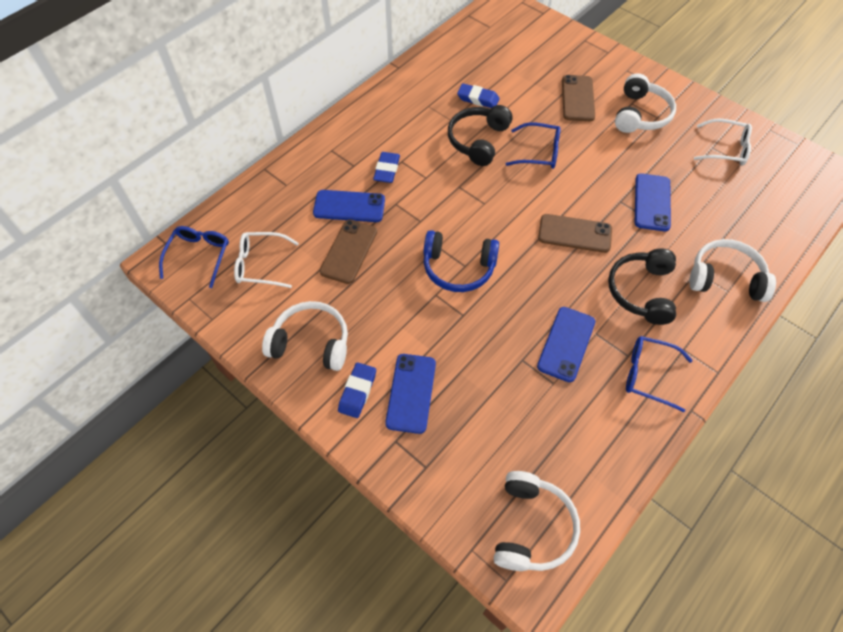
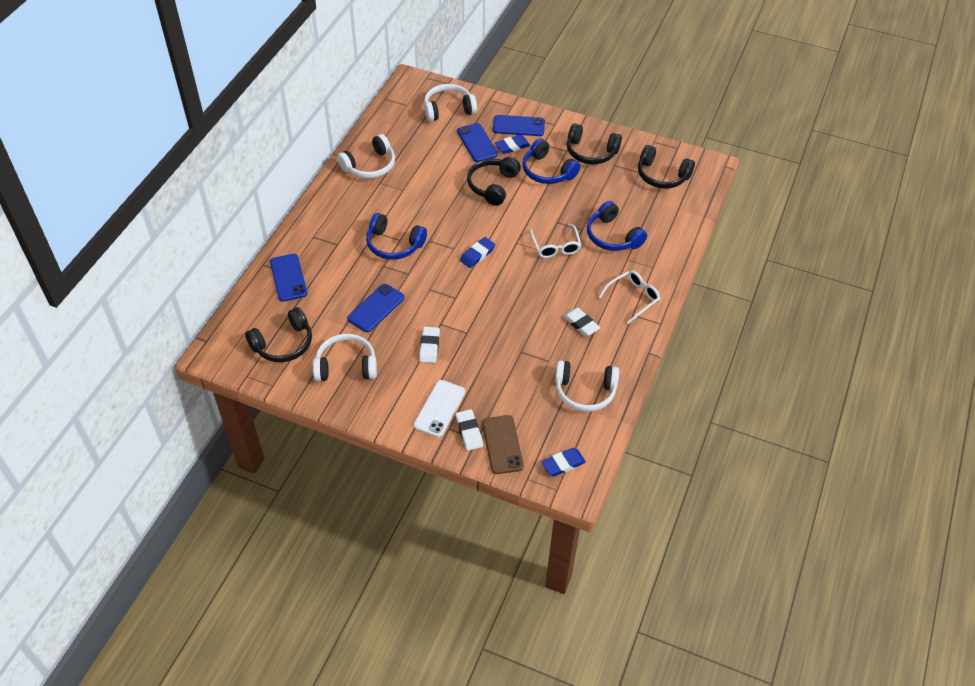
black headphones: [448,105,513,166] [608,248,676,325] = 2 -> [245,307,312,362] [467,157,521,206] [567,123,622,164] [638,145,695,189] = 4
blue glasses: [159,226,229,288] [506,122,561,169] [626,336,693,413] = 3 -> none = 0
blue headphones: [423,230,499,292] = 1 -> [366,213,427,260] [522,138,580,184] [587,201,647,251] = 3
brown phone: [319,219,377,284] [538,214,612,253] [562,75,595,121] = 3 -> [482,415,524,474] = 1
white eraser: none = 0 -> [419,327,440,363] [456,409,483,451] [563,308,600,336] = 3
white phone: none = 0 -> [414,380,465,437] = 1

